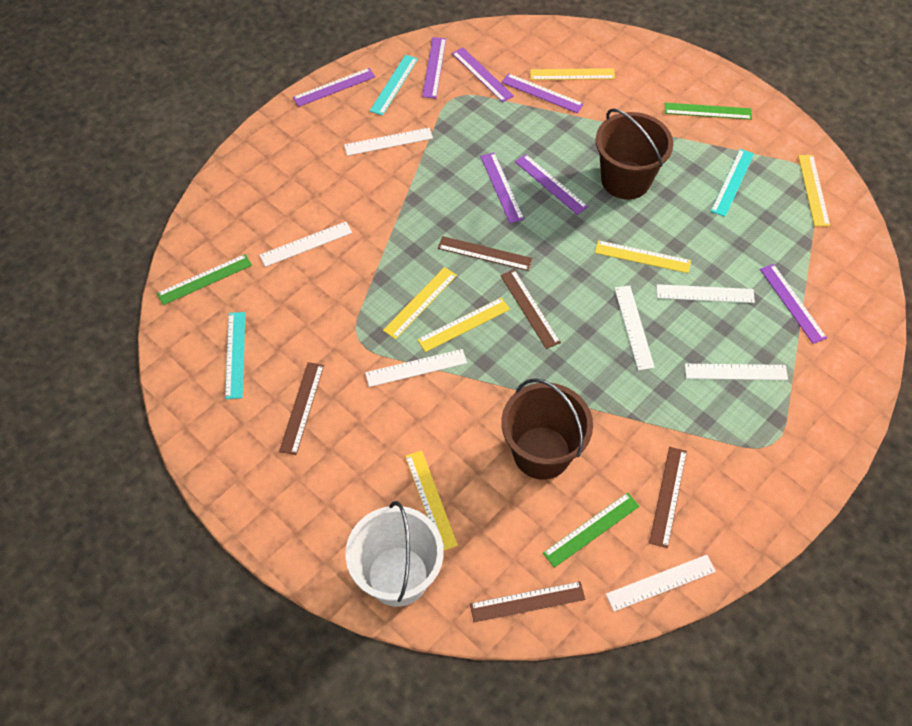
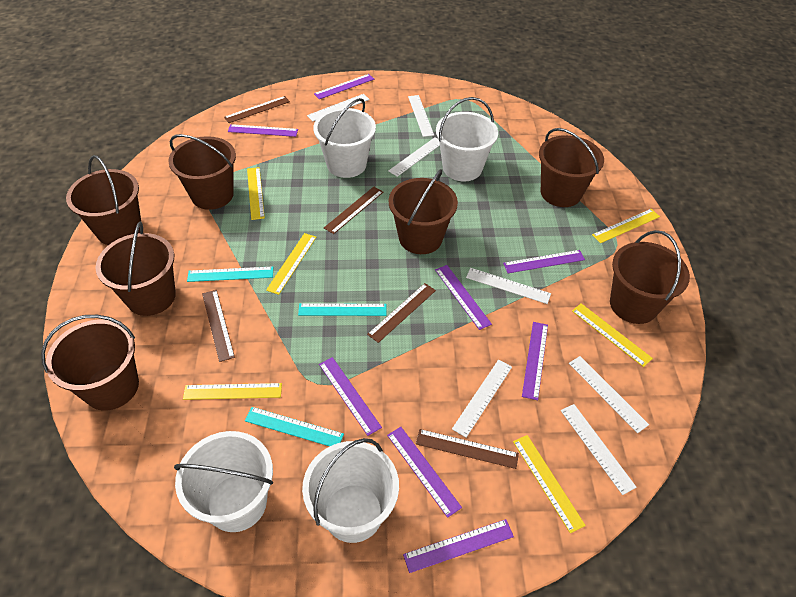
brown bucket: [501,378,593,479] [596,108,673,199] = 2 -> [41,315,139,411] [66,155,141,245] [95,221,176,316] [168,134,236,210] [389,169,458,254] [539,128,604,207] [610,230,690,324] = 7
green ruler: [157,254,252,305] [543,492,639,568] [665,103,752,120] = 3 -> none = 0
purple ruler: [293,68,375,107] [422,37,446,98] [452,47,514,102] [480,152,524,223] [501,73,584,113] [515,154,588,215] [760,264,827,344] = 7 -> [228,124,298,137] [314,74,374,99] [319,357,382,436] [387,427,462,518] [403,519,514,573] [435,265,492,330] [503,250,585,273] [522,322,548,400] = 8
white bucket: [345,501,444,607] = 1 -> [174,431,273,532] [302,438,399,543] [313,98,376,178] [436,97,498,181] = 4

